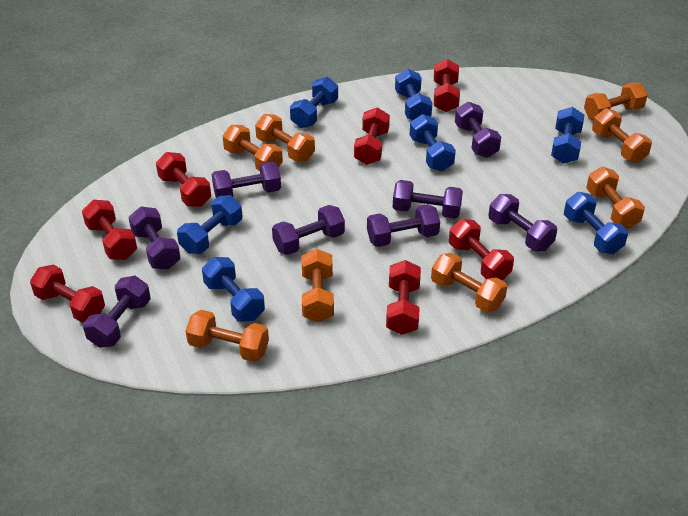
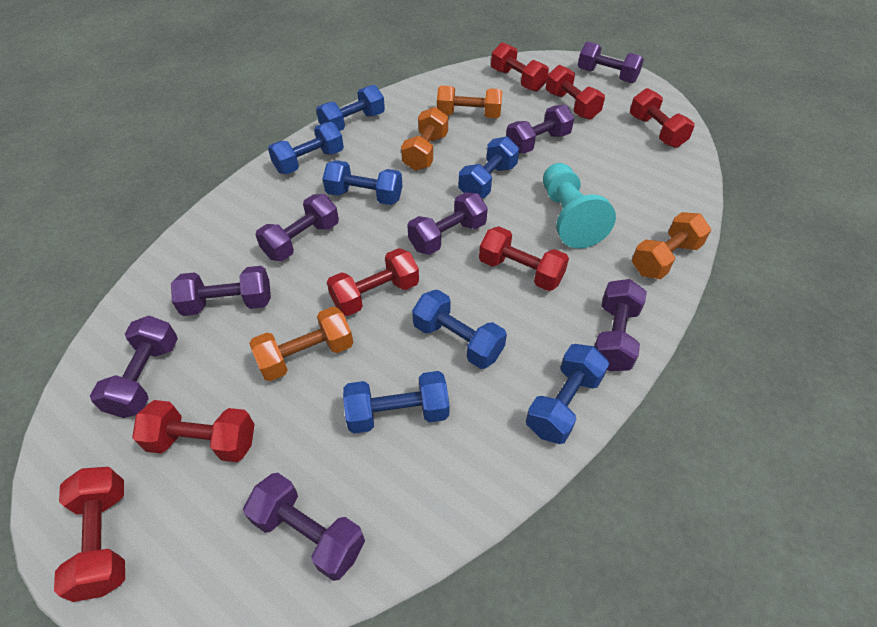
orange dumbbell: [186,310,269,362] [222,125,283,171] [255,114,315,162] [302,249,334,322] [431,253,507,313] [584,83,648,120] [586,167,645,229] [592,108,652,163] = 8 -> [249,306,354,381] [401,107,448,171] [437,85,503,118] [632,212,711,279] = 4
turquoise pawn: none = 0 -> [543,163,616,249] = 1

